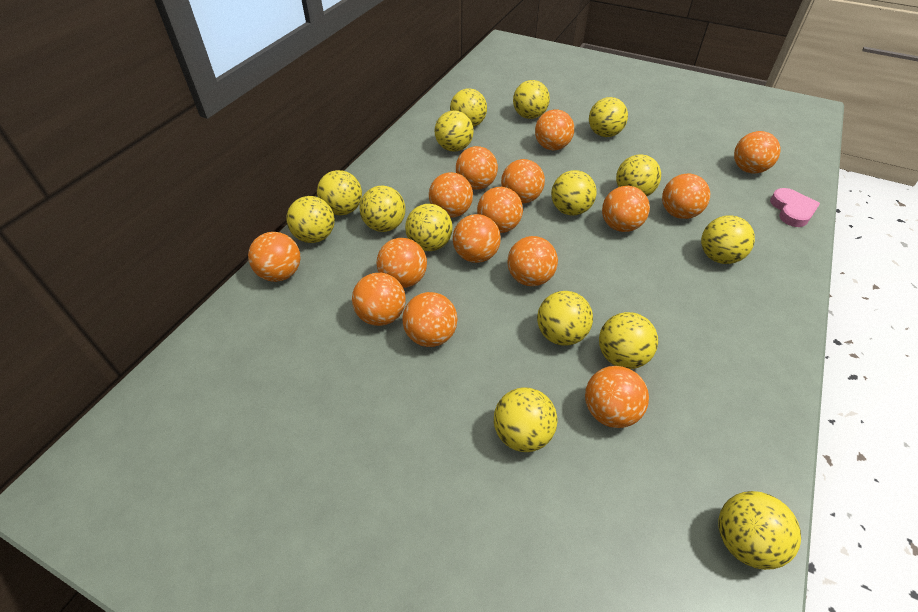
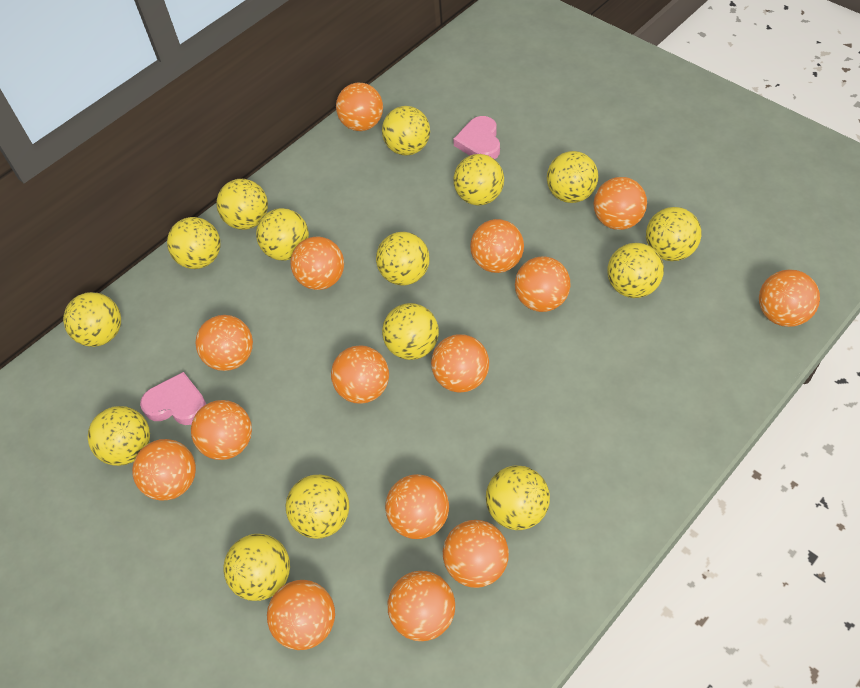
pink heart: [770,188,820,227] = 1 -> [140,372,206,425] [453,116,500,159] = 2

